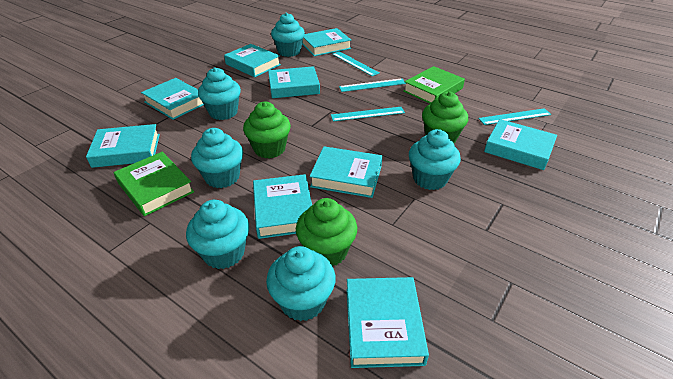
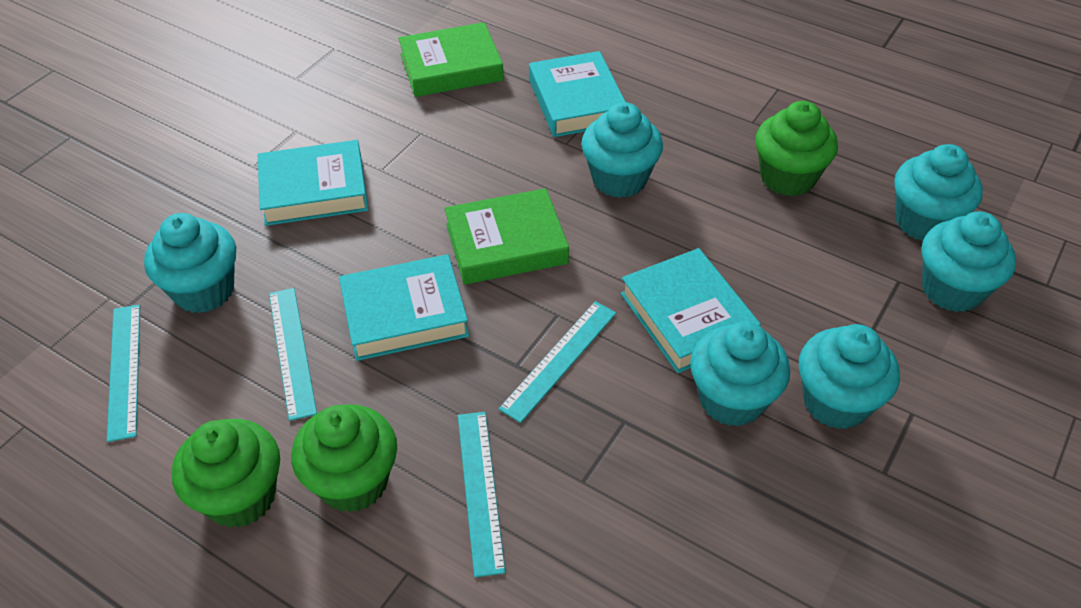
turquoise book: [86,124,160,168] [141,78,204,120] [224,44,281,77] [253,174,312,239] [268,66,320,98] [302,28,351,56] [310,146,382,198] [347,277,429,368] [484,119,557,170] = 9 -> [258,140,369,226] [339,254,469,361] [529,51,626,137] [621,248,761,373] = 4

